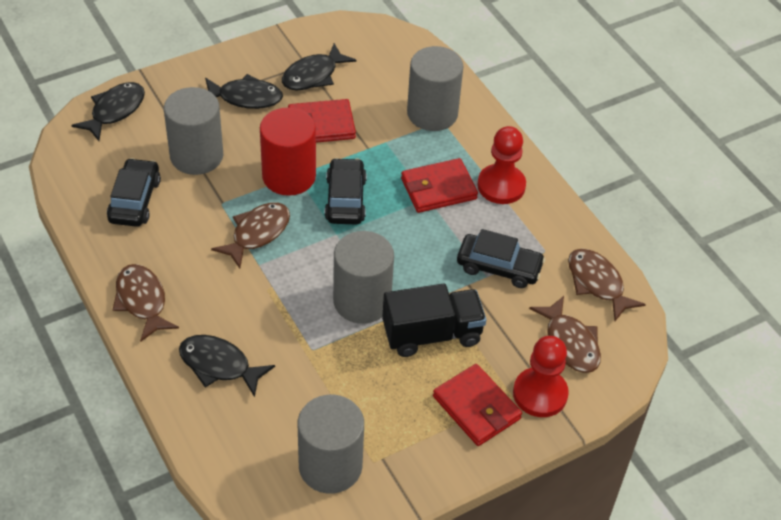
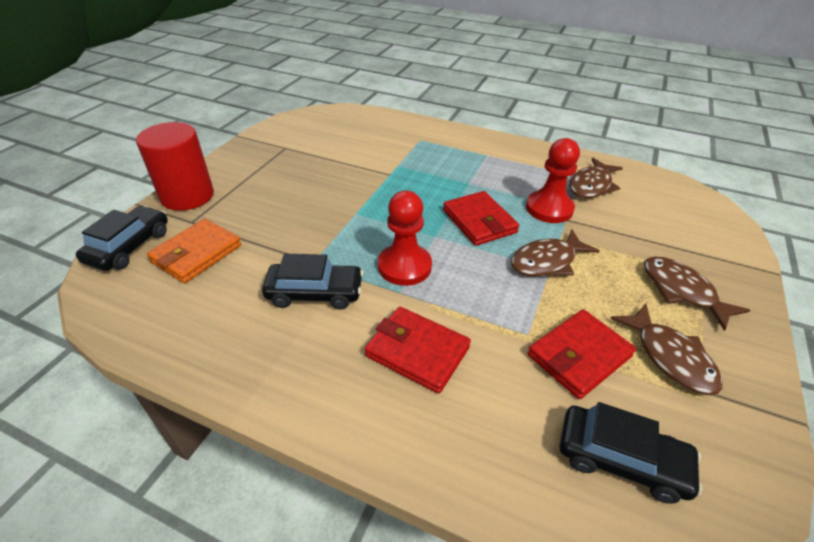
black fish: [71,82,145,141] [179,335,275,397] [205,74,283,109] [282,43,356,91] = 4 -> none = 0
black truck: [382,283,487,357] = 1 -> none = 0
grey cylinder: [164,87,223,175] [298,395,364,494] [333,231,394,324] [407,46,464,131] = 4 -> none = 0
orange wallet: none = 0 -> [147,219,241,283] = 1

